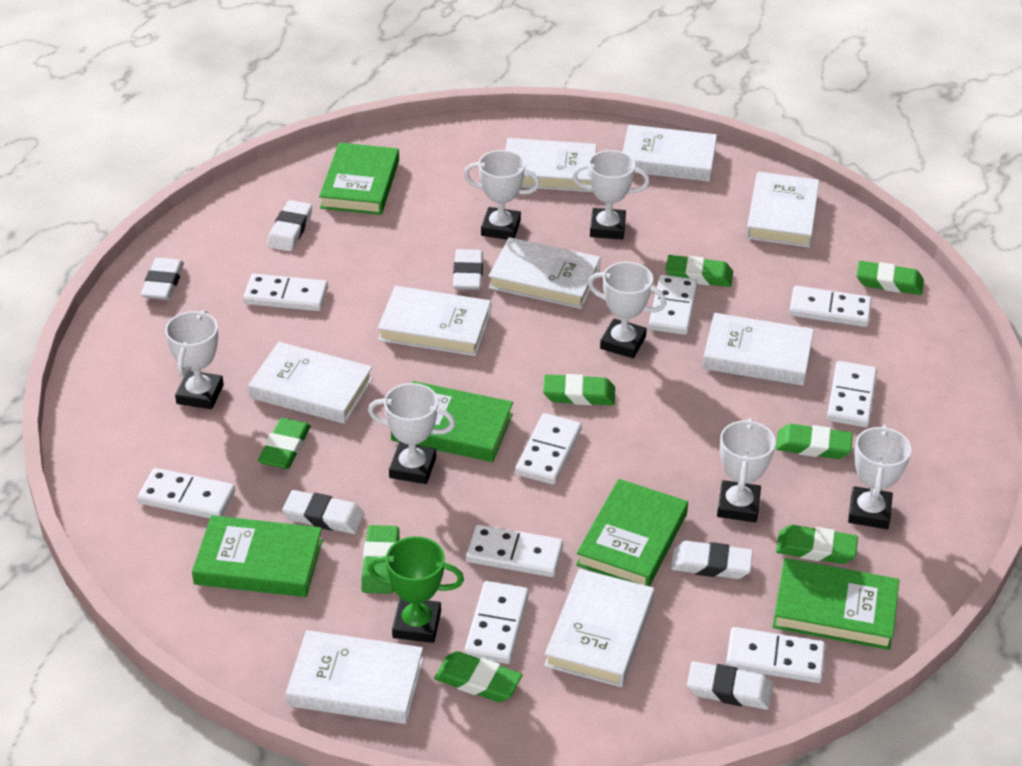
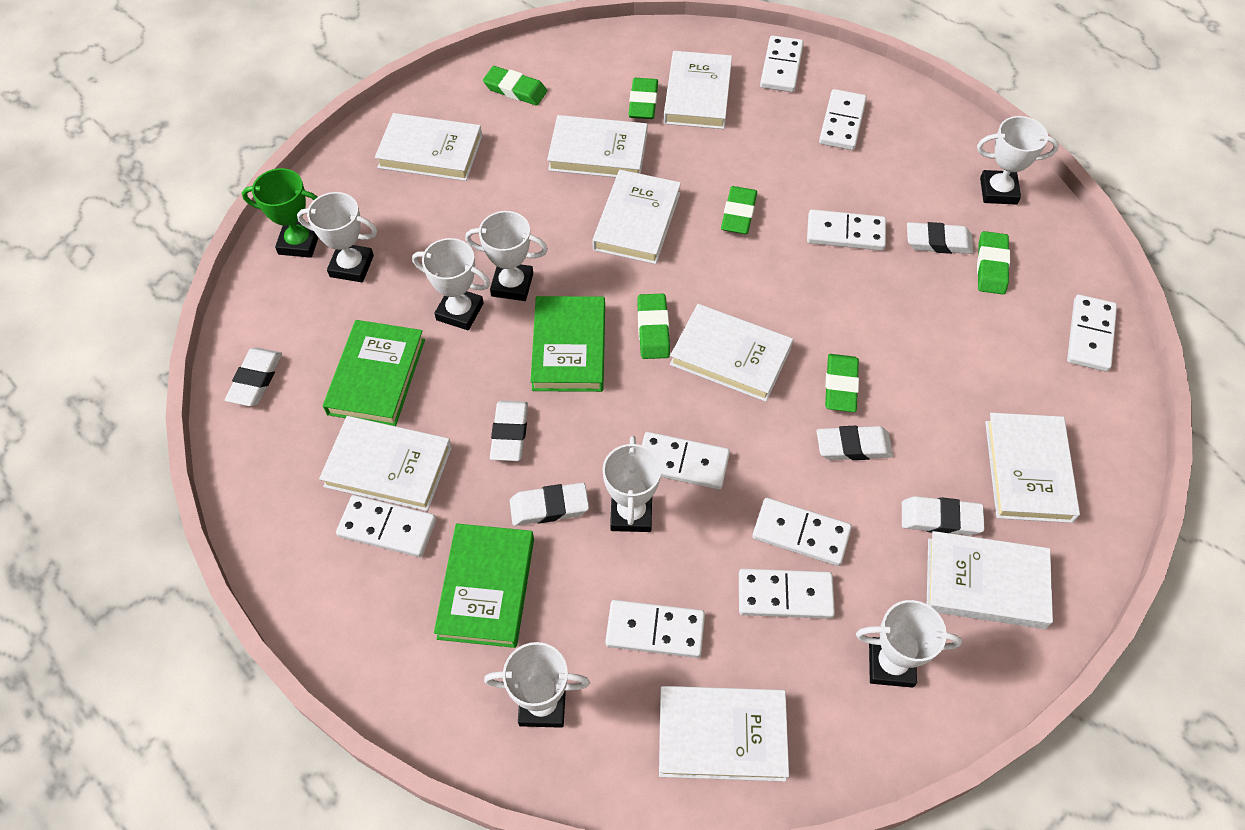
green book: [192,515,323,597] [319,142,399,215] [391,381,513,462] [576,479,688,586] [772,558,899,650] = 5 -> [323,320,425,426] [434,523,534,648] [531,296,605,392] = 3
green eraser: [258,418,311,469] [361,525,399,594] [434,651,522,702] [543,374,615,405] [665,255,733,287] [776,424,853,459] [776,525,858,564] [856,261,924,295] = 8 -> [483,66,547,106] [628,78,658,119] [637,294,670,359] [721,186,757,234] [825,354,859,412] [977,231,1010,294] = 6

